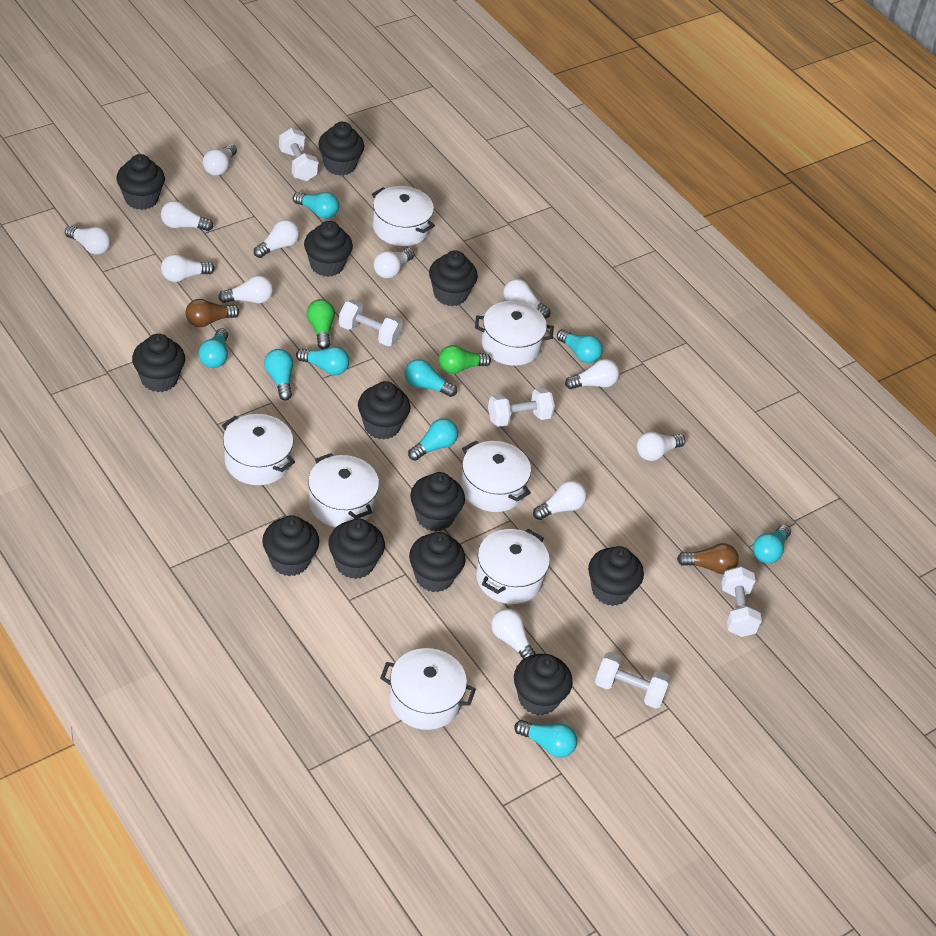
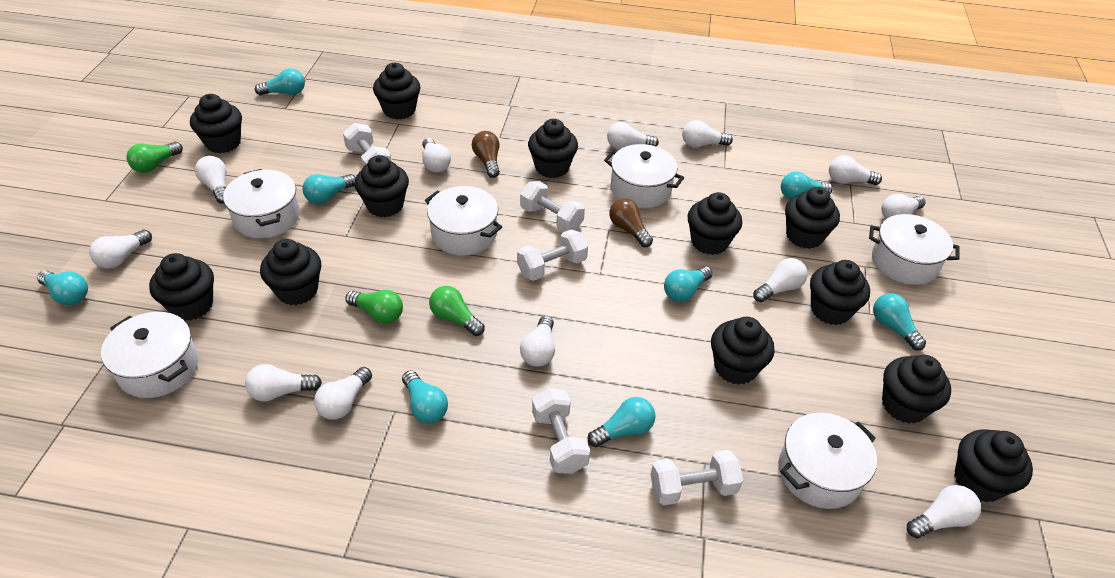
green light bulb: [307,299,335,349] [439,345,491,374] = 2 -> [126,142,183,173] [345,290,403,324] [429,286,485,336] = 3
turquoise light bulb: [198,328,228,368] [264,349,293,401] [293,192,339,219] [296,346,349,375] [404,359,457,397] [408,418,458,461] [514,720,577,758] [557,329,603,363] [753,525,791,564] = 9 -> [37,270,88,305] [255,68,305,95] [302,174,356,204] [402,370,448,423] [588,397,655,447] [664,266,713,302] [781,172,833,200] [873,293,926,351] = 8
white pot: [222,414,295,485] [308,453,379,527] [372,186,435,246] [380,648,476,730] [461,441,531,512] [475,301,554,366] [476,529,550,604] = 7 -> [101,312,199,398] [223,169,300,238] [425,186,502,255] [604,144,684,208] [779,413,877,509] [869,214,960,285] = 6

